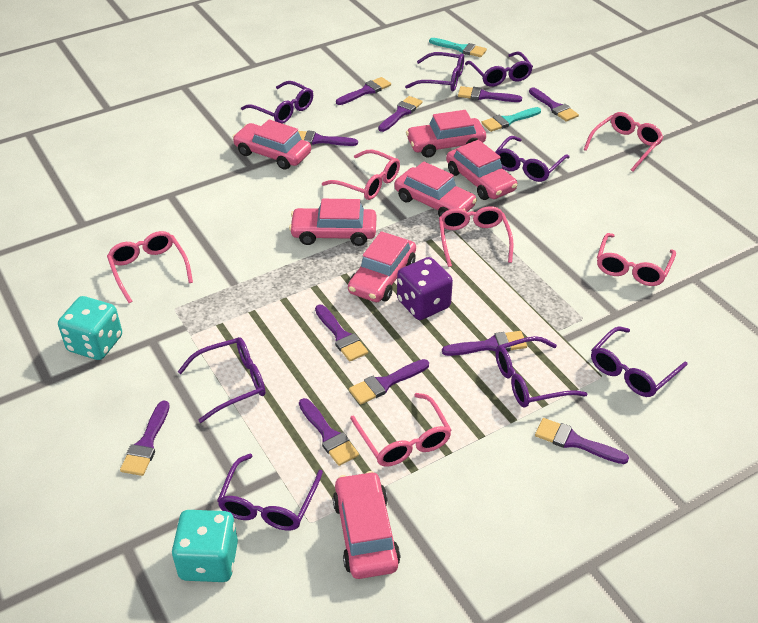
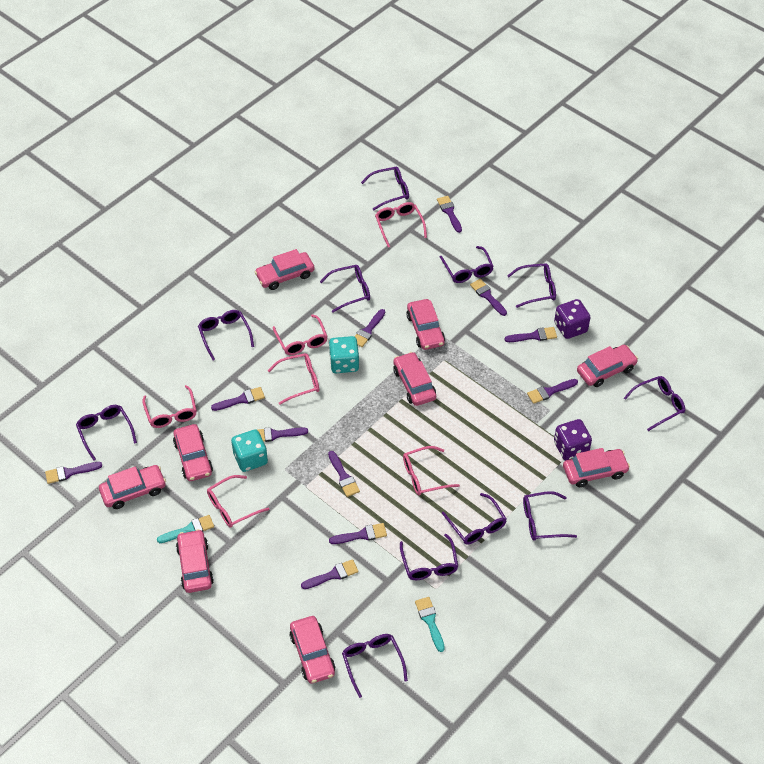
pink car: [233,120,311,169] [289,199,376,246] [333,471,400,579] [348,231,416,302] [394,161,477,217] [406,110,486,158] [446,140,517,200] = 7 -> [99,465,166,509] [173,424,213,481] [176,529,214,593] [255,249,314,290] [289,616,335,684] [393,352,436,406] [406,299,445,350] [563,448,630,487] [577,345,638,387] = 9
purple dice: [397,257,453,320] = 1 -> [554,299,591,339] [554,419,592,461] = 2
purple glasses: [178,337,265,423] [217,454,323,531] [241,81,313,124] [405,52,464,92] [465,52,533,87] [495,136,570,182] [495,336,587,408] [591,326,688,397] = 8 -> [76,405,137,461] [198,310,254,360] [320,265,370,313] [342,634,408,698] [361,167,409,210] [400,534,458,580] [440,246,494,283] [442,493,507,544] [507,264,556,308] [523,491,577,541] [624,376,685,431] = 11

